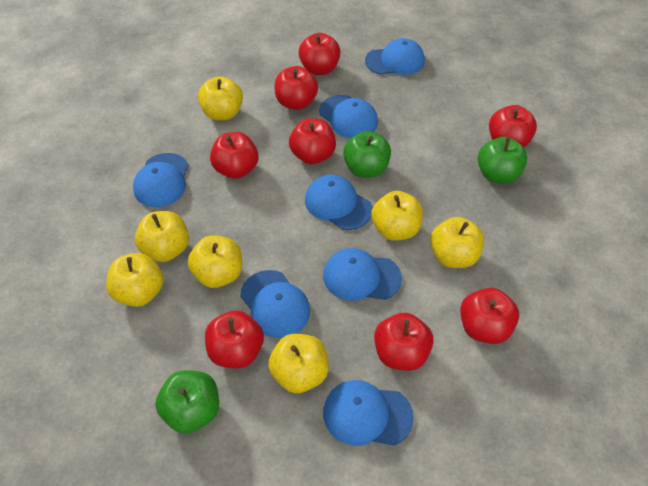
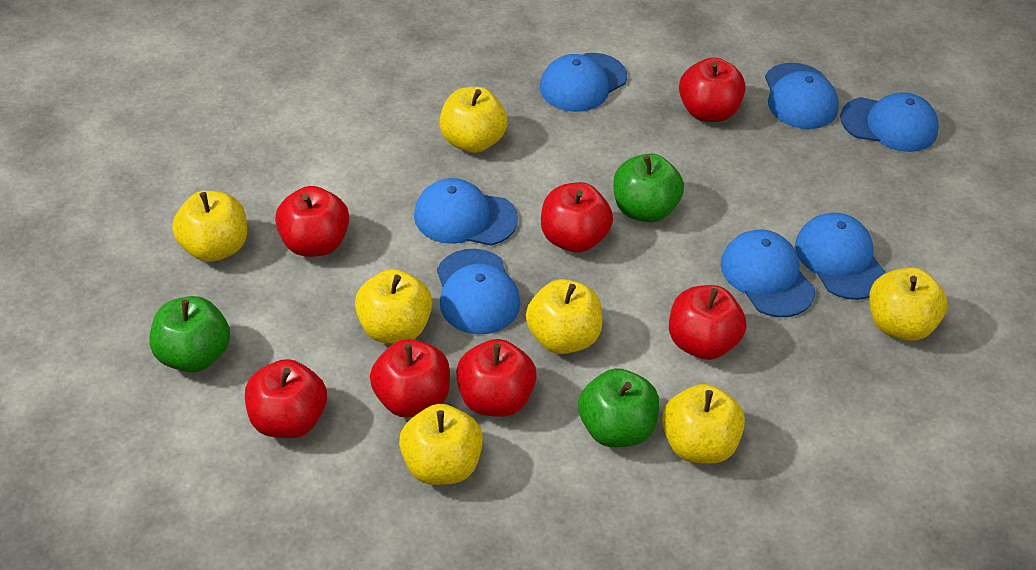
red apple: [205,311,264,368] [210,132,258,179] [275,66,318,110] [289,118,336,164] [299,33,341,75] [374,313,434,371] [460,288,519,344] [489,105,537,148] = 8 -> [245,359,327,438] [275,186,349,257] [370,339,450,418] [456,339,537,417] [541,182,613,253] [669,285,746,360] [679,57,745,122] = 7

